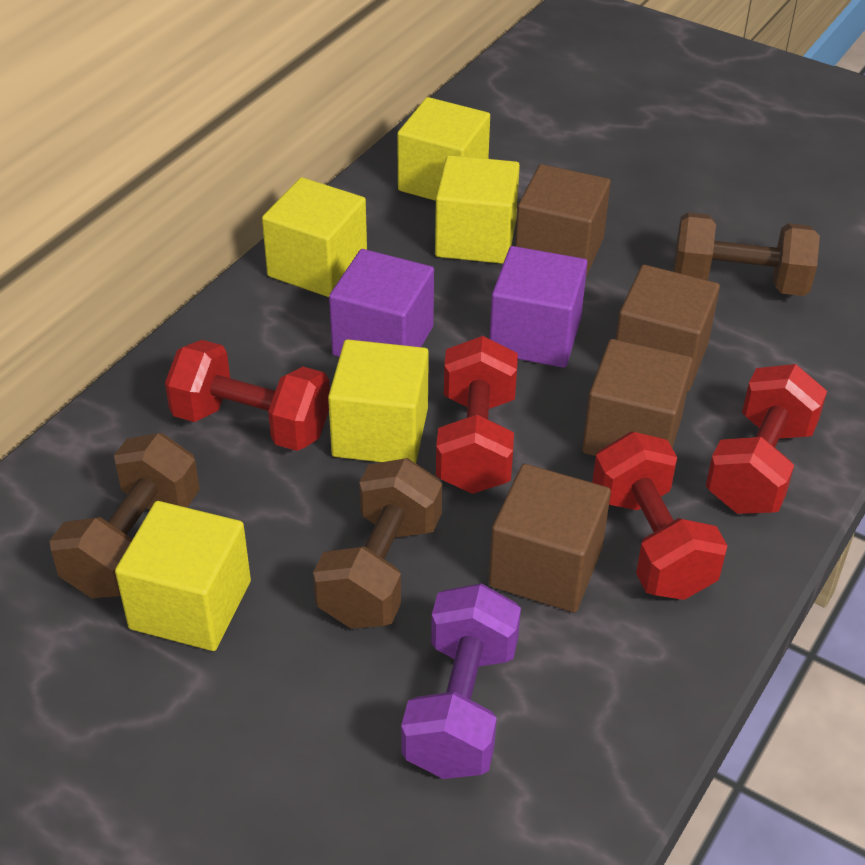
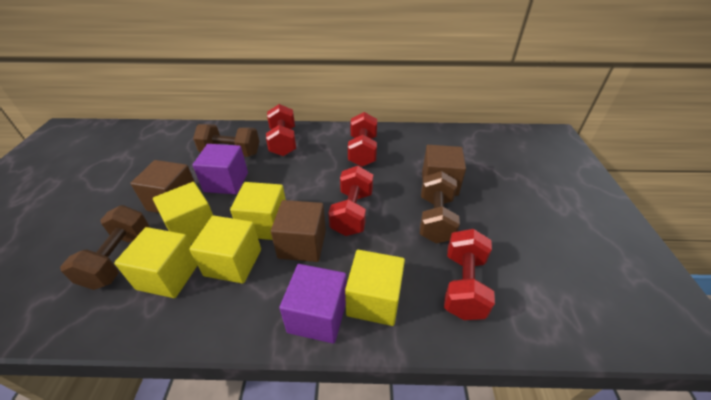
brown cube: [489,464,611,613] [515,164,611,277] [582,339,693,456] [616,265,720,392] = 4 -> [130,160,195,213] [271,200,326,262] [422,145,466,196] = 3
purple dumbbell: [401,583,521,779] = 1 -> none = 0

